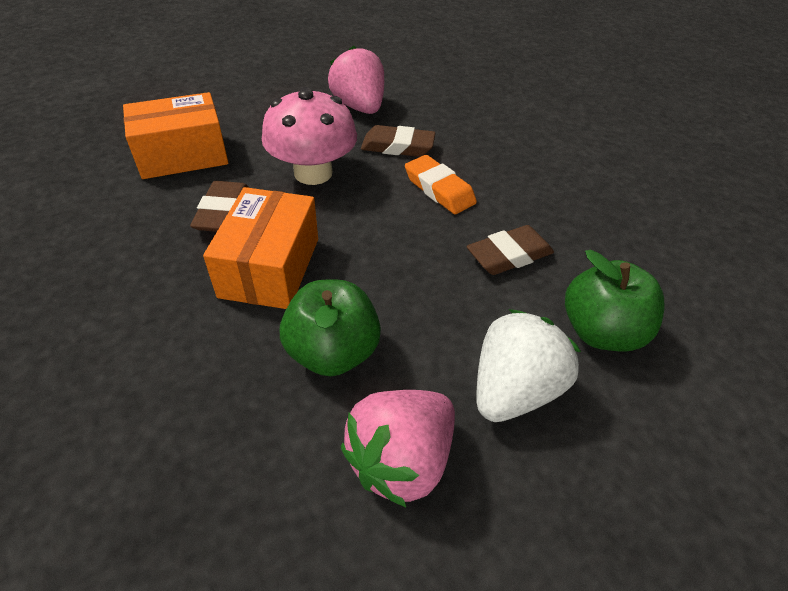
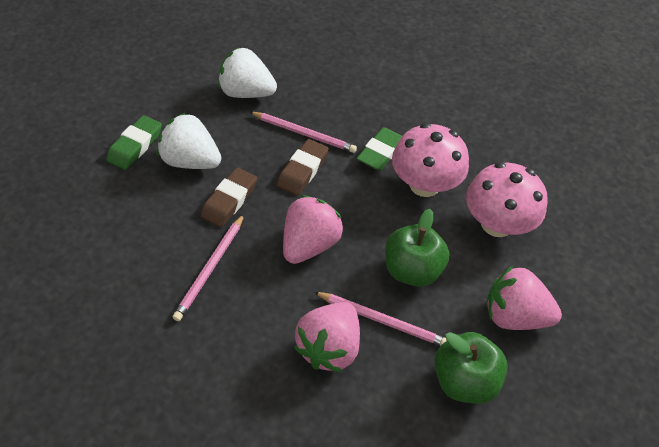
brown eraser: [190,181,250,232] [361,125,435,157] [466,225,554,275] = 3 -> [201,167,257,227] [277,139,329,195] = 2
green eraser: none = 0 -> [106,115,162,170] [357,127,402,171] = 2
orange box: [123,92,228,179] [203,187,318,309] = 2 -> none = 0
orange eraser: [405,155,477,214] = 1 -> none = 0
pink mushroom: [262,87,357,185] = 1 -> [392,123,469,197] [466,162,548,237] = 2
pink pencil: none = 0 -> [172,214,244,321] [250,112,357,153] [314,292,447,346] = 3
pink strawberry: [328,46,384,114] [341,390,455,507] = 2 -> [283,195,343,264] [294,302,360,372] [487,266,562,330] = 3
white strawberry: [476,309,581,422] = 1 -> [158,113,221,169] [218,48,277,98] = 2

